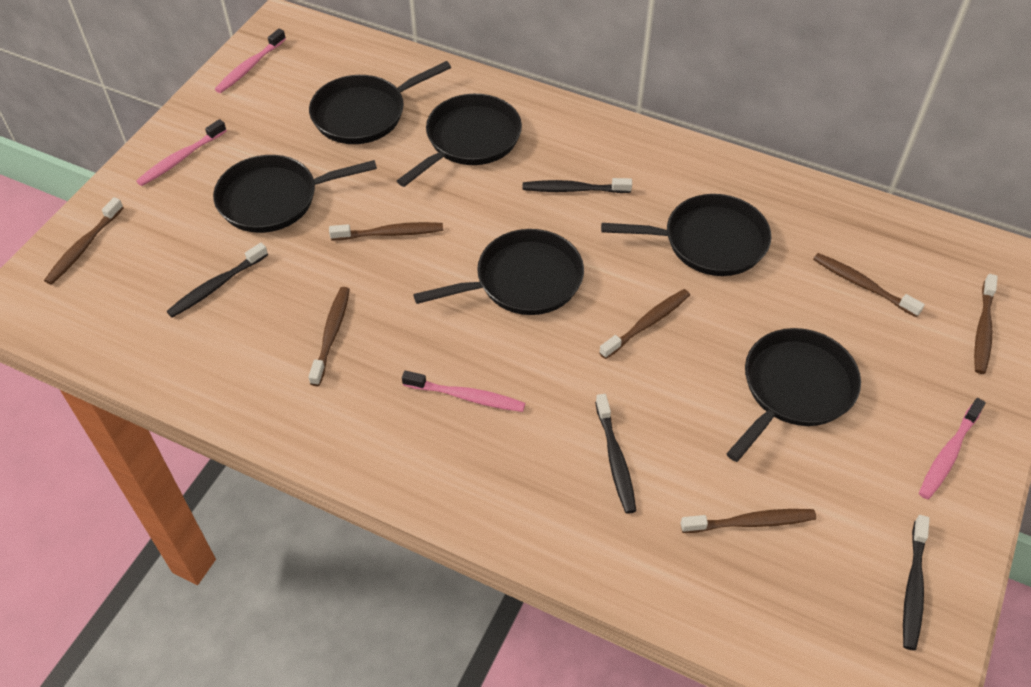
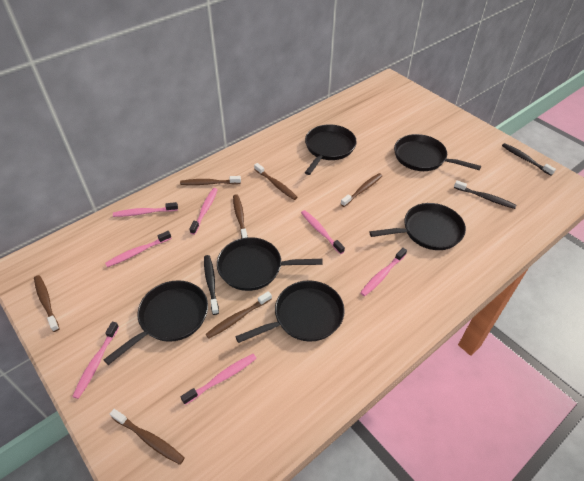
black toothbrush: [167,243,268,318] [523,178,632,193] [595,394,636,514] [903,515,930,650] = 4 -> [204,255,219,315] [454,180,517,209] [502,143,556,176] = 3
pink toothbrush: [136,119,227,186] [215,29,286,93] [402,371,525,412] [919,398,986,499] = 4 -> [72,322,119,399] [105,231,172,267] [113,202,178,217] [181,354,257,405] [190,188,218,235] [301,210,345,254] [360,248,407,296] = 7

